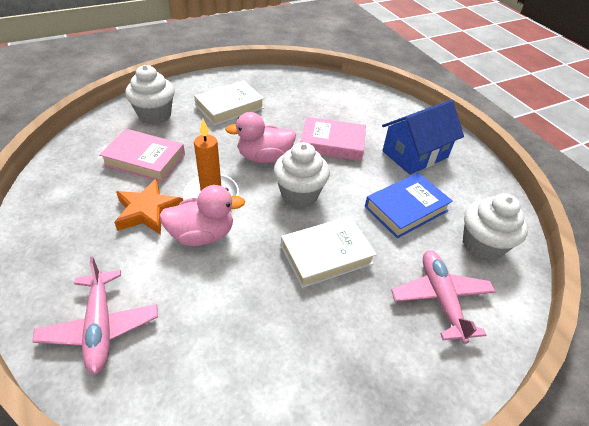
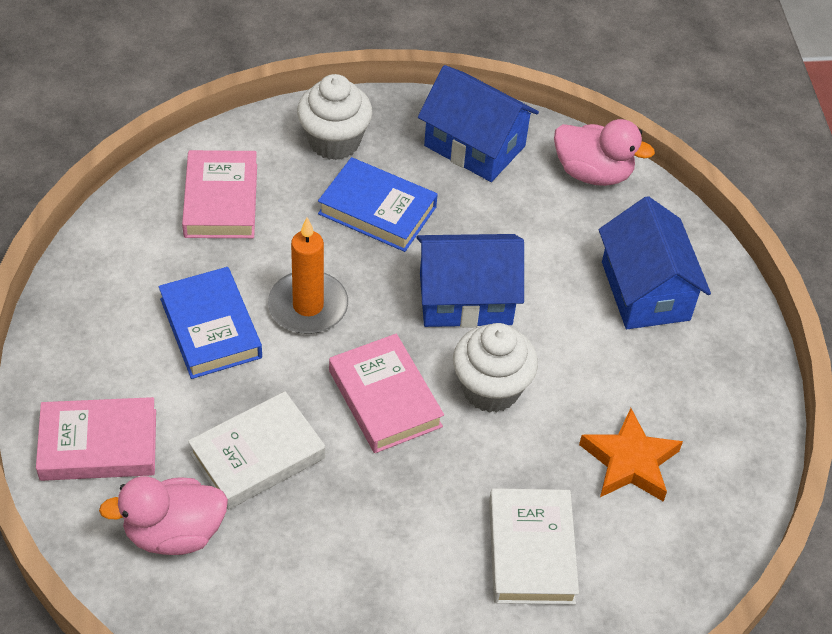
blue book: [365,173,453,238] = 1 -> [159,267,262,379] [318,157,438,252] = 2
blue house: [382,100,464,175] = 1 -> [417,234,524,328] [418,65,539,182] [599,196,711,329] = 3
pink book: [99,129,185,182] [300,117,366,161] = 2 -> [36,397,156,481] [182,150,257,238] [329,334,444,453] = 3
pink plane: [32,257,158,375] [391,250,496,344] = 2 -> none = 0
white cupcake: [125,65,175,124] [274,142,330,208] [463,194,528,261] = 3 -> [297,74,372,160] [453,323,538,413] = 2

